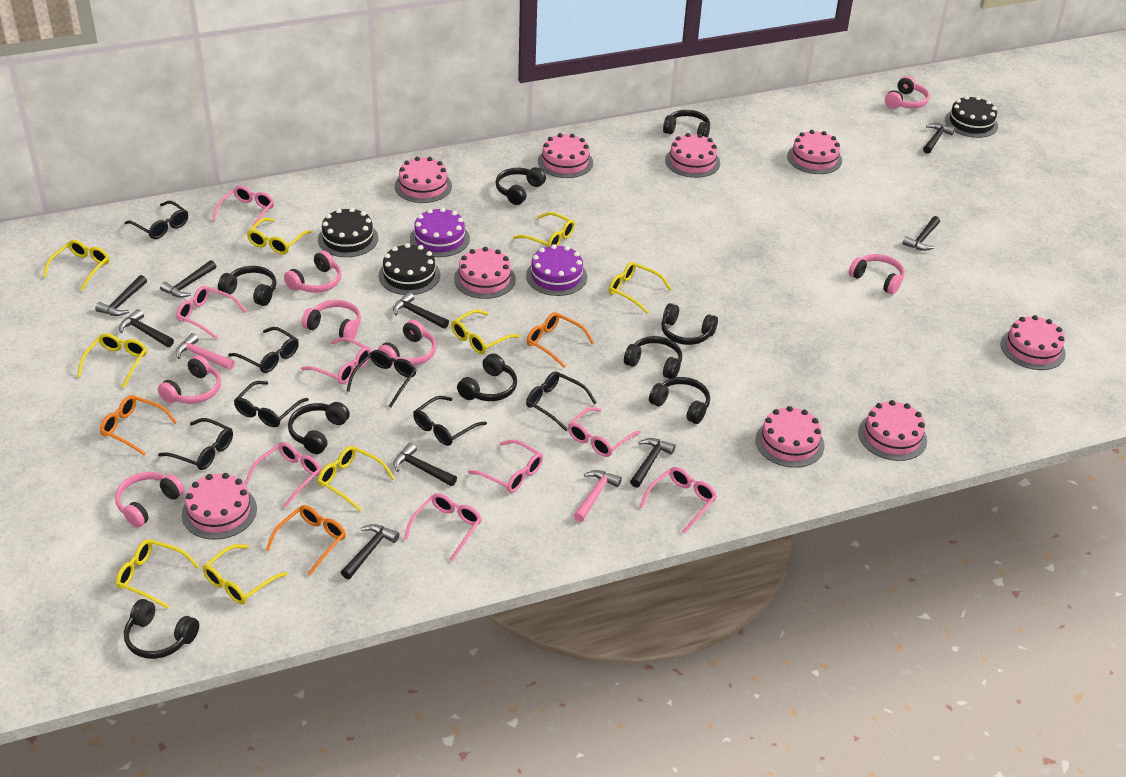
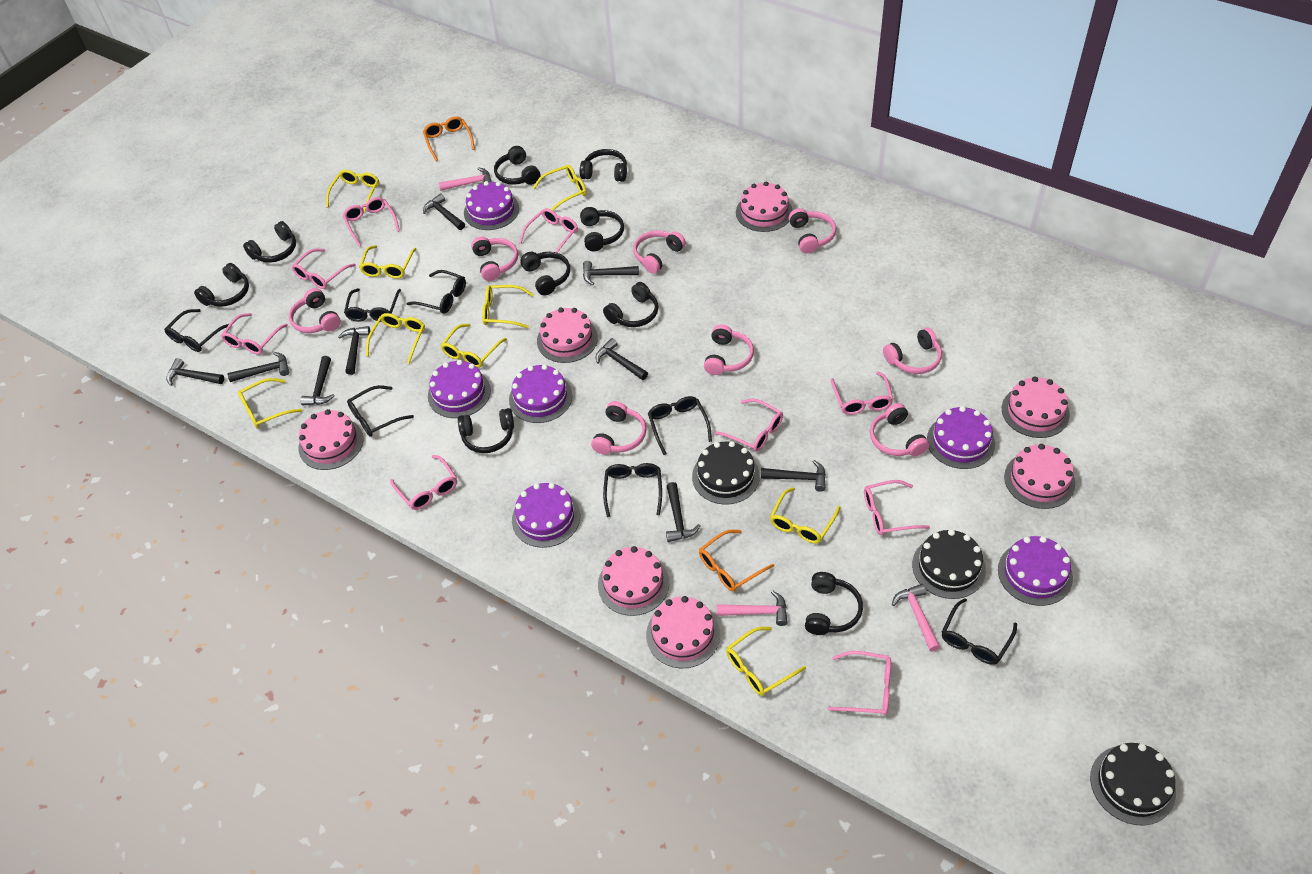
orange glasses: [100,395,177,456] [266,505,346,575] [527,312,594,368] = 3 -> [423,116,475,161] [699,530,774,592] = 2
pink cake: [182,473,257,540] [395,157,452,203] [454,247,516,299] [538,133,593,178] [665,133,720,178] [755,406,824,468] [787,130,842,174] [858,400,927,461] [1000,315,1066,370] = 9 -> [299,409,363,470] [537,307,598,363] [598,546,669,616] [646,596,720,668] [736,182,793,232] [1002,376,1070,438] [1004,444,1075,509] = 7
pink glasses: [176,286,246,339] [212,186,274,228] [245,442,321,508] [301,337,371,384] [404,493,482,561] [468,439,543,493] [568,407,640,457] [639,467,717,534] = 8 -> [221,313,288,354] [292,249,356,289] [343,197,400,246] [390,455,457,510] [519,208,578,259] [715,399,783,452] [827,651,891,715] [831,372,893,415] [864,480,930,535] = 9
pink hammer: [176,333,235,370] [574,470,622,522] = 2 -> [439,167,492,191] [717,591,788,626] [892,584,940,652] = 3
pink headphones: [115,472,185,528] [158,355,221,404] [284,251,342,293] [302,300,361,342] [378,320,436,366] [849,254,905,295] [885,76,929,109] = 7 -> [289,288,341,333] [471,237,518,281] [591,401,646,455] [633,230,686,274] [704,324,754,375] [789,208,836,253] [870,403,929,456] [883,328,942,374] = 8
purple cake: [410,207,470,257] [526,244,587,296] = 2 -> [428,360,491,418] [464,181,519,230] [509,364,572,423] [512,483,580,548] [927,406,995,469] [998,536,1073,606] = 6

